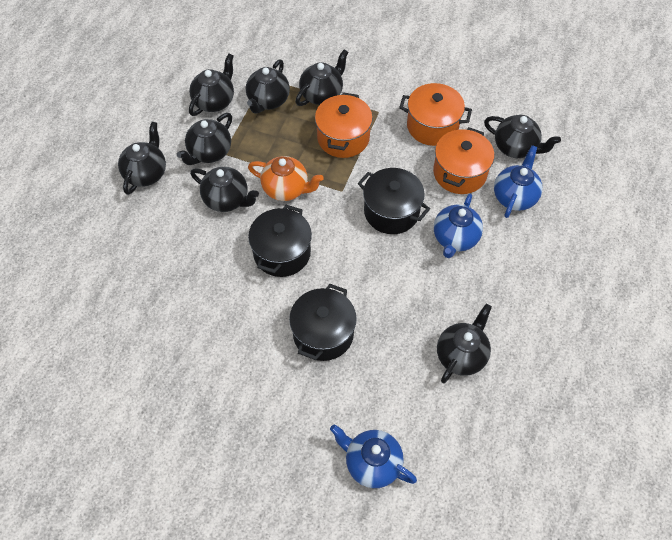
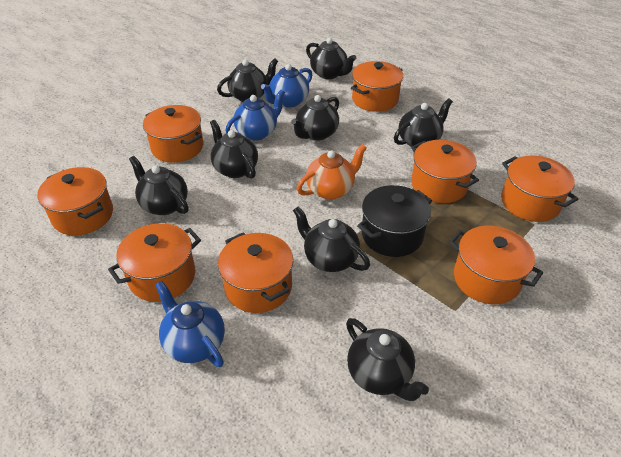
black pot: [248,205,312,277] [289,284,357,361] [358,168,430,234] = 3 -> [357,185,432,257] = 1
orange pot: [315,92,373,158] [399,83,472,146] [433,127,495,194] = 3 -> [37,167,113,236] [108,223,201,302] [143,105,203,163] [218,232,293,313] [351,61,403,112] [411,140,479,203] [449,226,543,304] [501,156,578,222] = 8

